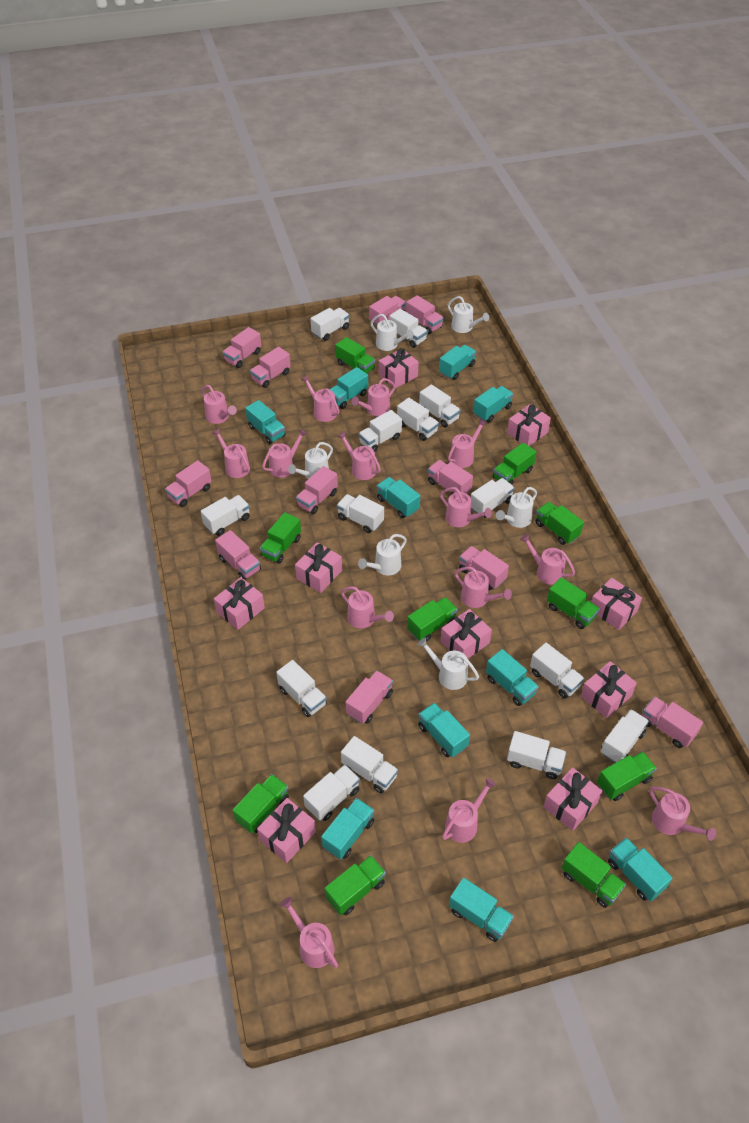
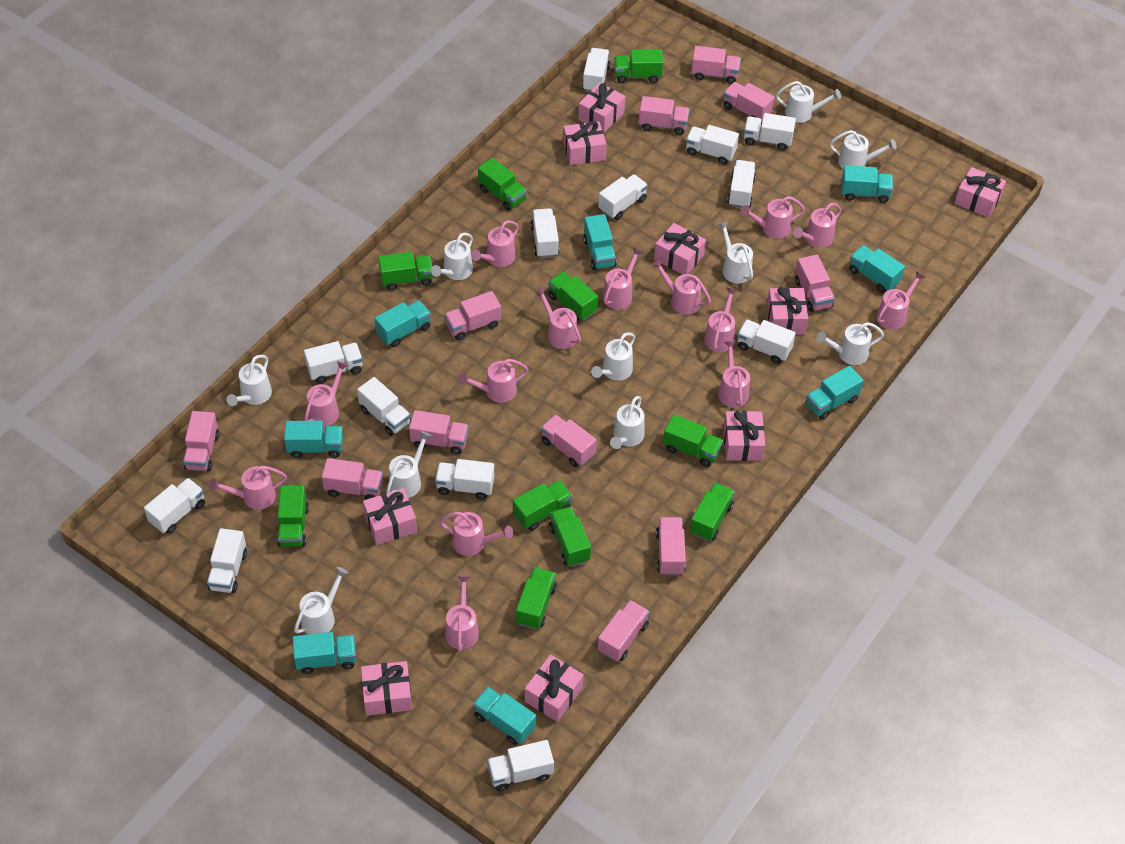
turquoise truck: [245,400,286,444] [321,798,374,859] [329,367,368,409] [377,477,420,518] [418,703,470,757] [439,345,476,380] [449,878,514,942] [473,386,514,422] [486,649,539,706] [608,837,673,901] = 10 -> [284,421,343,458] [293,632,356,674] [375,300,431,347] [473,687,536,745] [583,214,617,270] [806,366,864,420] [841,165,893,203] [849,245,905,293] = 8
white truck: [201,495,250,536] [276,660,327,717] [303,765,360,821] [311,308,349,341] [337,494,384,533] [341,736,398,793] [359,410,402,452] [389,309,428,348] [397,398,439,441] [419,384,461,427] [471,478,515,518] [507,731,566,779] [530,643,584,698] [601,709,649,763] = 14 -> [144,478,205,534] [207,528,247,593] [304,341,363,384] [357,377,411,436] [435,459,494,500] [487,740,554,791] [530,208,560,258] [582,48,610,92] [598,174,648,220] [686,125,739,165] [727,160,756,208] [737,319,796,364] [744,113,796,151] = 13
white watering can: [288,442,333,479] [358,534,407,576] [371,314,414,351] [417,638,479,690] [448,296,489,333] [496,487,537,528] = 6 -> [226,355,272,406] [294,567,348,634] [386,431,431,498] [431,233,473,280] [591,333,635,381] [610,396,644,449] [717,221,753,284] [776,81,841,123] [817,322,884,365] [829,130,897,169] = 10

